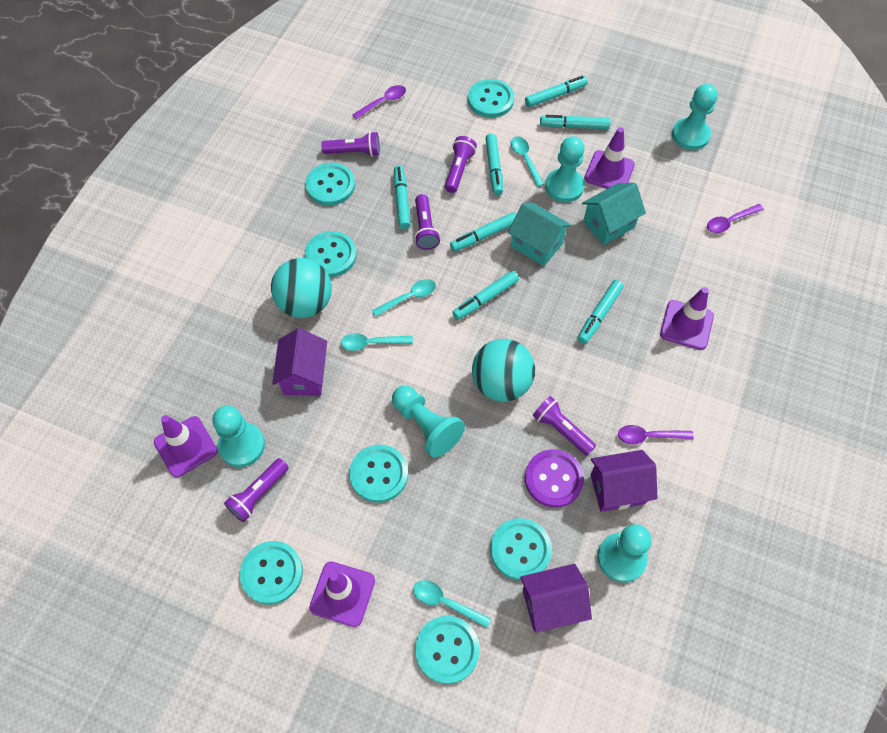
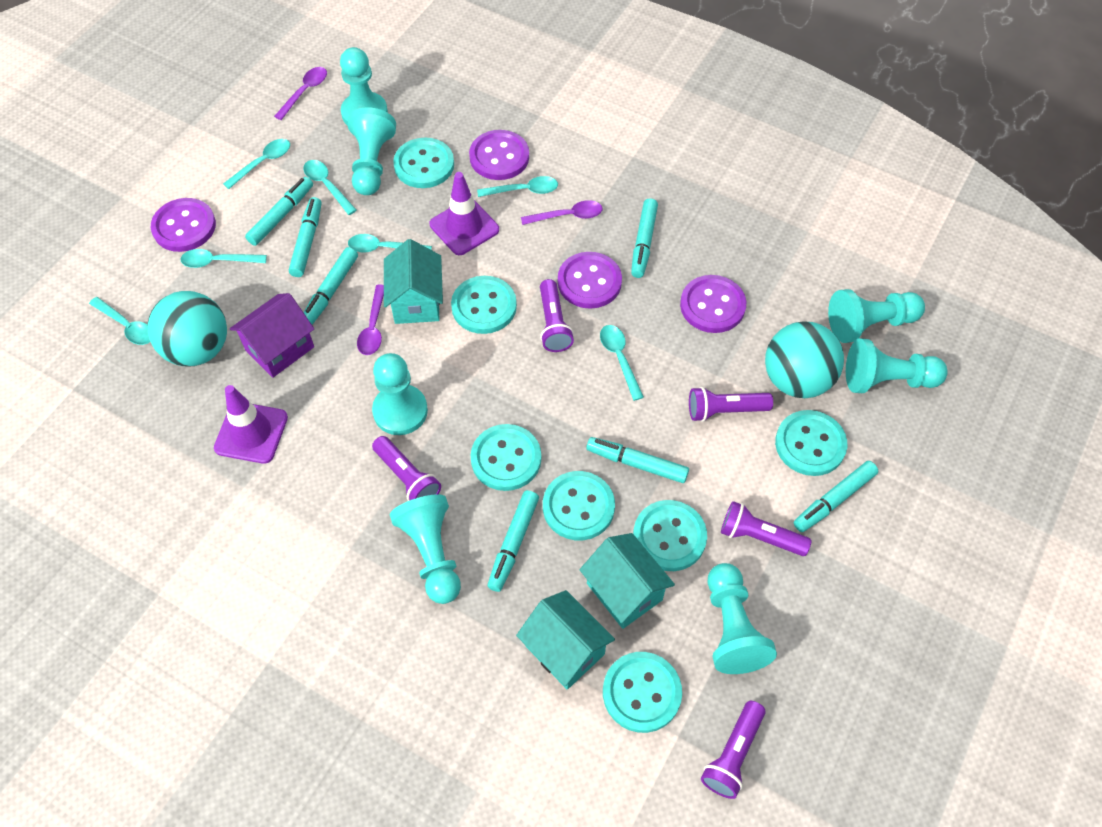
purple button: [525,449,584,508] = 1 -> [151,198,216,252] [469,130,529,180] [558,252,622,309] [680,275,746,333] = 4
purple house: [272,328,327,396] [520,564,592,633] [590,450,658,512] = 3 -> [230,293,314,378] = 1
purple traffic cone: [154,415,218,477] [309,561,375,627] [584,127,635,189] [660,287,714,350] = 4 -> [214,385,288,464] [430,172,499,255] = 2
turquoise house: [508,203,572,266] [582,183,646,245] = 2 -> [384,239,443,324] [516,590,615,690] [580,533,675,629] = 3
turquoise pawn: [212,406,265,467] [392,386,465,458] [545,137,585,202] [597,524,652,583] [672,84,718,150] = 5 -> [340,47,388,126] [348,107,396,195] [372,353,428,435] [390,494,461,604] [707,563,777,674] [828,289,925,343] [846,338,948,393] = 7
turquoise spoon: [341,333,413,351] [372,279,436,317] [413,580,491,628] [510,136,544,187] = 4 -> [89,297,150,345] [181,249,267,268] [223,139,290,189] [303,160,357,215] [348,234,432,252] [477,176,558,197] [600,325,644,401] = 7

